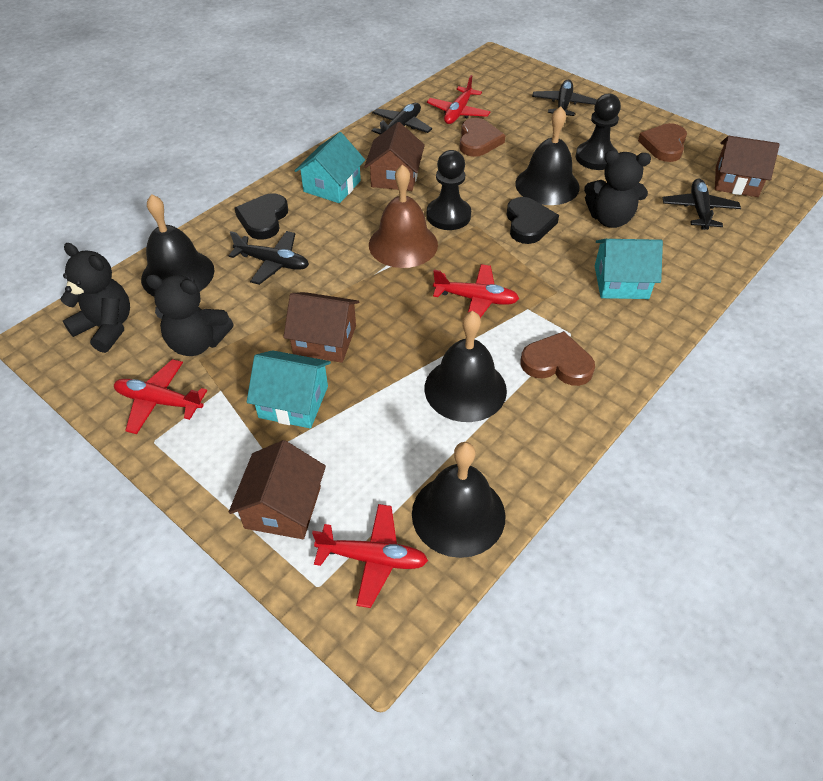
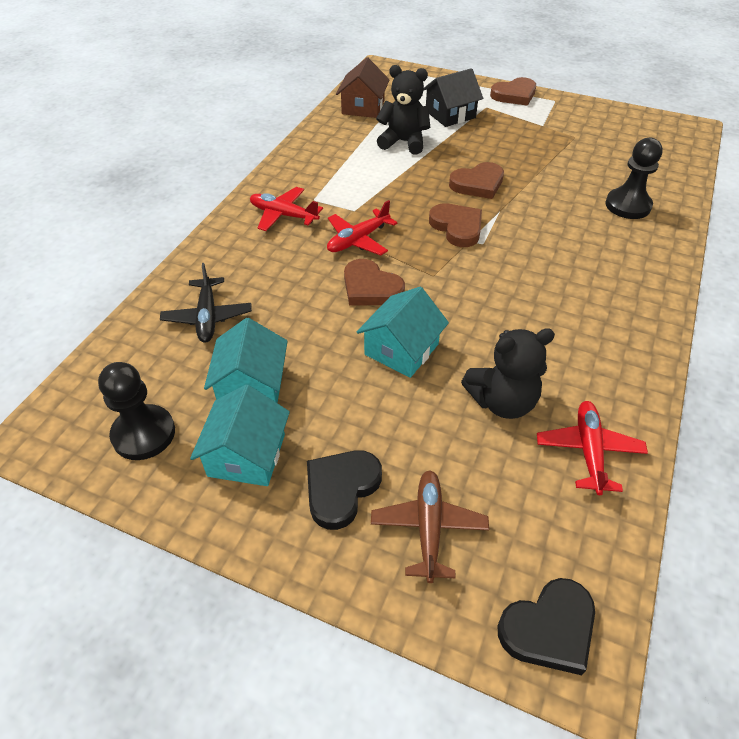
black bell: [141,194,214,296] [412,442,505,558] [425,311,507,422] [515,106,580,205] = 4 -> none = 0
black house: none = 0 -> [423,68,483,127] = 1
black plane: [229,231,309,285] [371,103,432,135] [532,80,597,116] [663,179,741,230] = 4 -> [160,263,252,343] = 1
black teddy bear: [60,243,130,353] [146,274,234,356] [584,150,651,228] = 3 -> [376,65,430,154] [461,328,555,419] = 2
brown bell: [369,164,438,268] = 1 -> none = 0
brown heart: [459,118,505,157] [521,331,595,386] [638,123,687,162] = 3 -> [344,259,405,305] [429,203,482,247] [449,162,504,199] [490,77,536,106] = 4
brown house: [229,440,326,539] [283,292,359,363] [364,122,425,191] [715,136,780,197] = 4 -> [336,57,390,118] = 1
brown plane: none = 0 -> [371,470,489,583] = 1
red plane: [114,359,207,434] [312,504,428,608] [427,75,490,124] [433,264,519,318] = 4 -> [250,187,323,231] [327,200,398,256] [537,401,648,495] = 3

